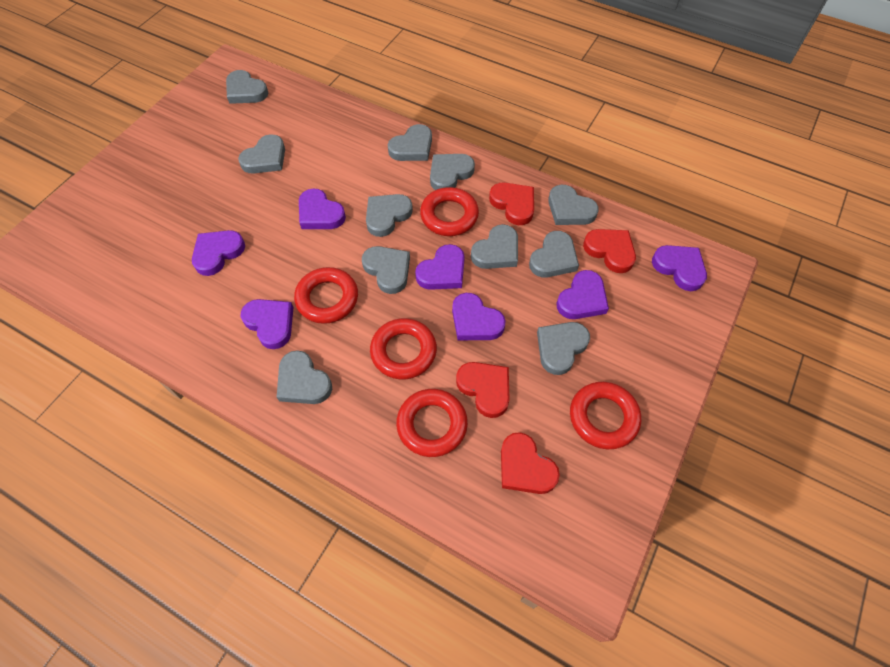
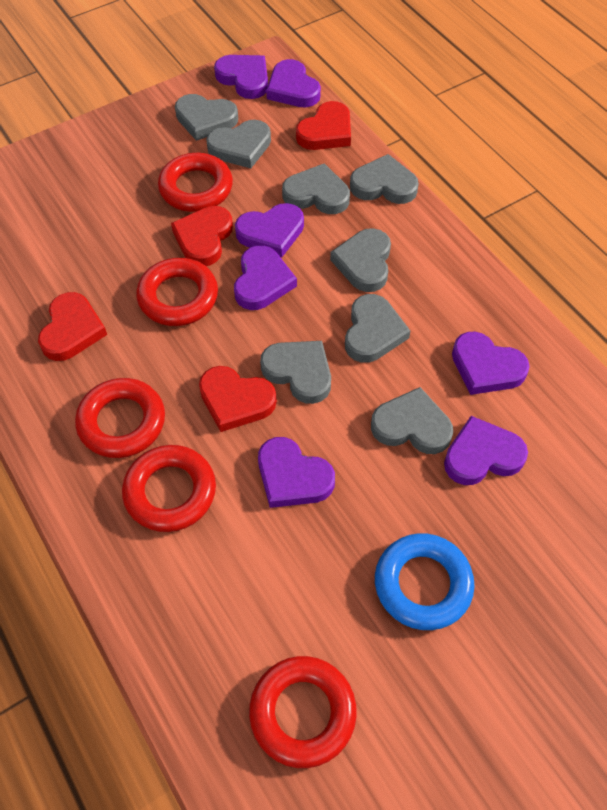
blue ring: none = 0 -> [375,533,475,630] = 1
grey heart: [226,70,268,104] [238,134,285,174] [277,350,332,404] [362,246,410,294] [366,194,413,237] [388,124,432,161] [430,154,475,190] [471,224,518,269] [529,231,579,278] [537,322,590,375] [548,185,599,225] = 11 -> [175,94,238,141] [206,120,271,168] [260,341,331,404] [282,163,350,214] [330,228,391,292] [345,294,410,363] [350,154,419,204] [371,387,453,454] = 8

